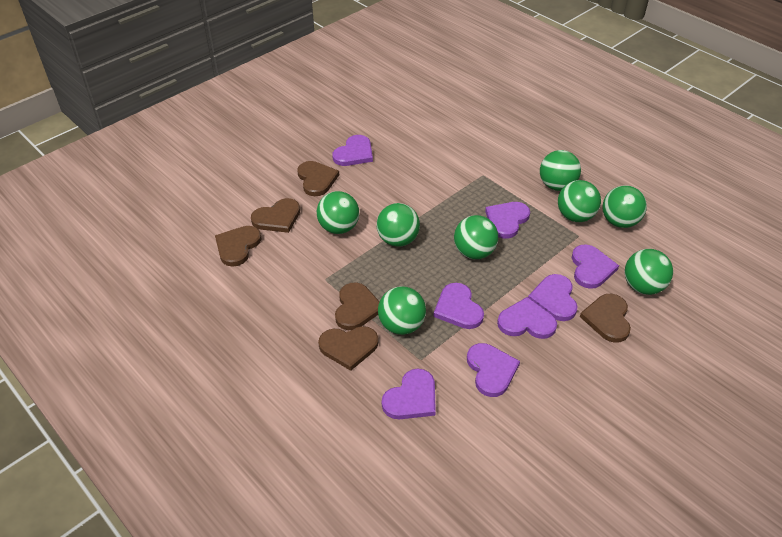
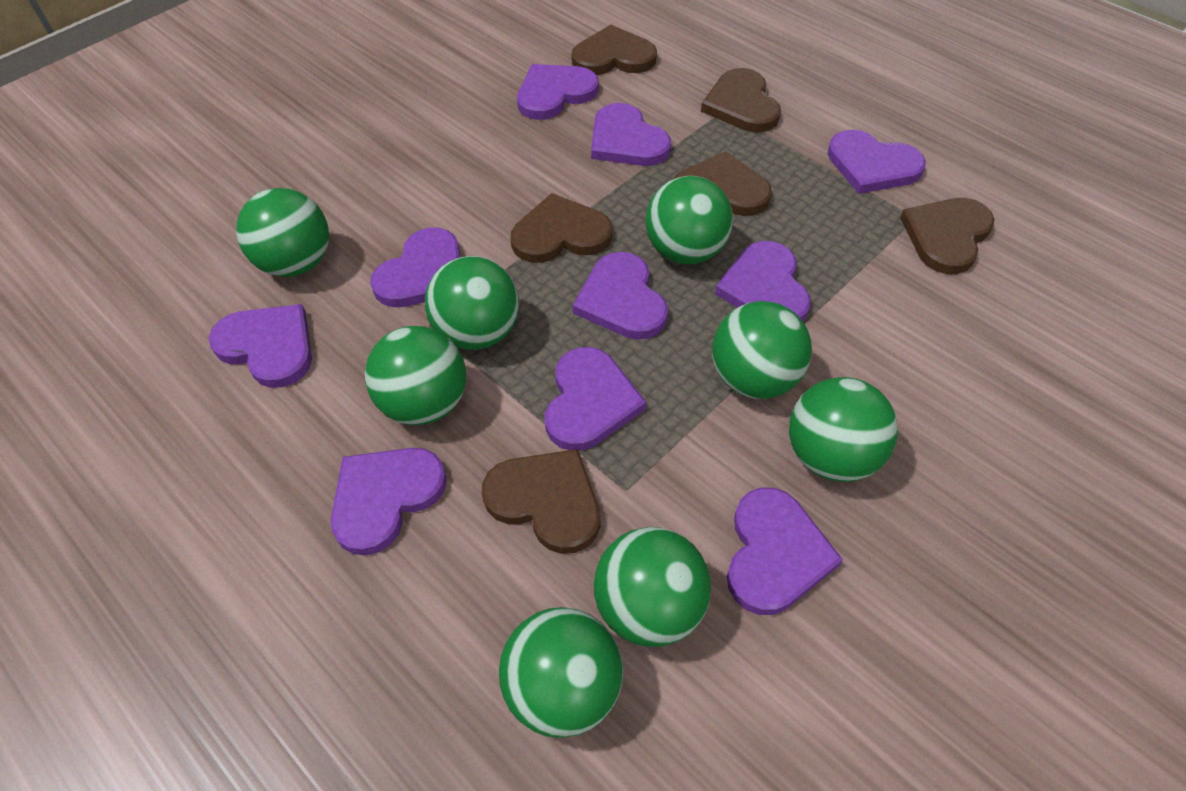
purple heart: [332,135,373,166] [382,369,436,419] [433,283,484,329] [467,343,520,397] [485,202,530,239] [497,297,557,339] [528,274,577,321] [572,244,619,289] = 8 -> [209,304,312,388] [331,448,447,556] [370,228,460,307] [517,64,599,120] [545,347,646,451] [573,252,668,340] [591,103,671,166] [715,241,811,321] [727,488,843,615] [828,130,926,194] = 10

